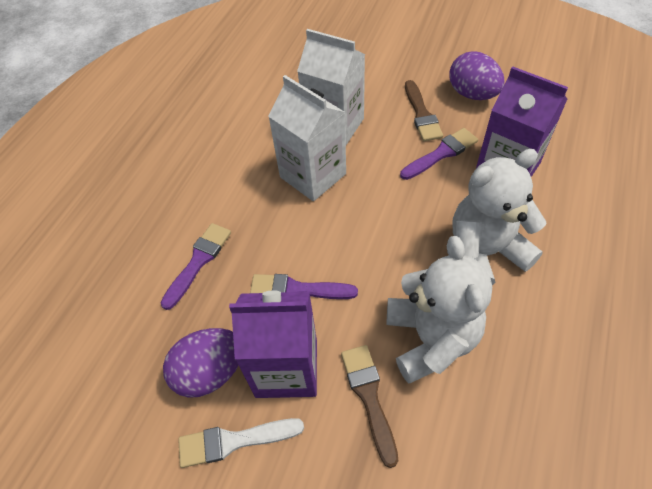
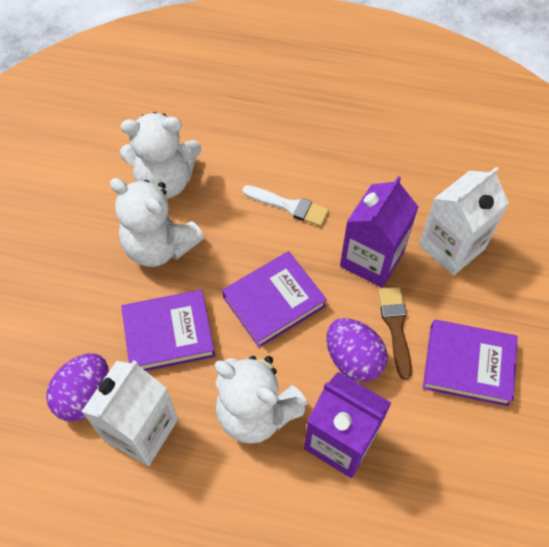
brown brush: [341,345,398,468] [405,80,443,141] = 2 -> [378,287,412,380] = 1
purple book: none = 0 -> [121,290,215,371] [222,251,327,348] [423,320,518,406] = 3
purple brush: [161,223,231,310] [250,274,358,299] [400,128,478,180] = 3 -> none = 0
white teddy bear: [387,236,492,383] [453,149,547,285] = 2 -> [110,178,204,267] [120,112,202,198] [215,356,308,444] = 3

